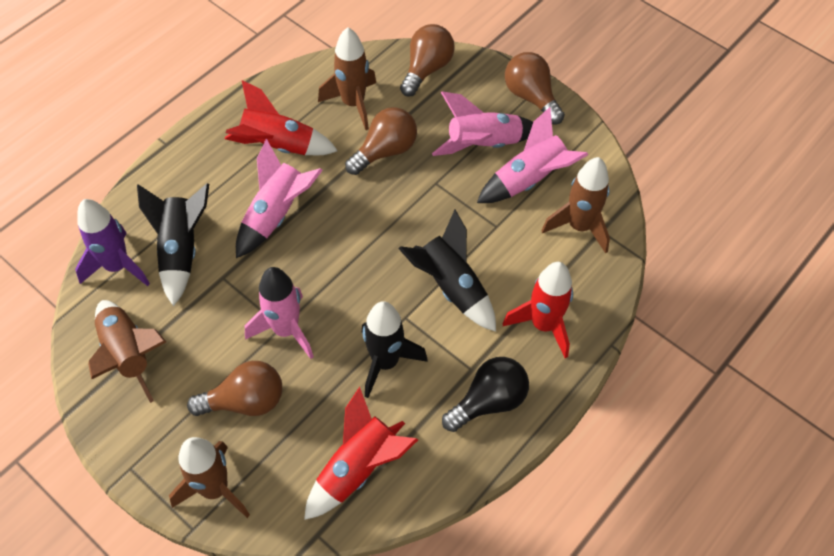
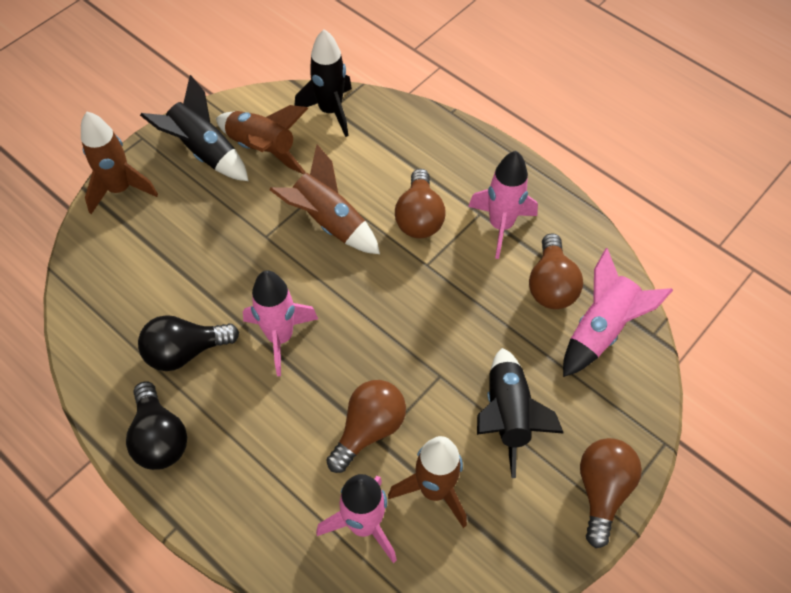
black light bulb: [442,357,529,432] = 1 -> [126,381,187,470] [138,315,239,371] = 2
purple rocket: [75,199,150,286] = 1 -> none = 0
red rocket: [225,80,338,155] [304,387,418,520] [503,262,573,358] = 3 -> none = 0

